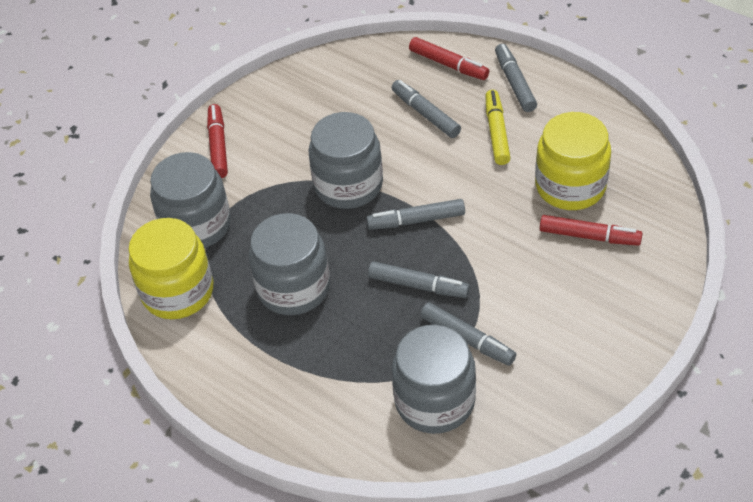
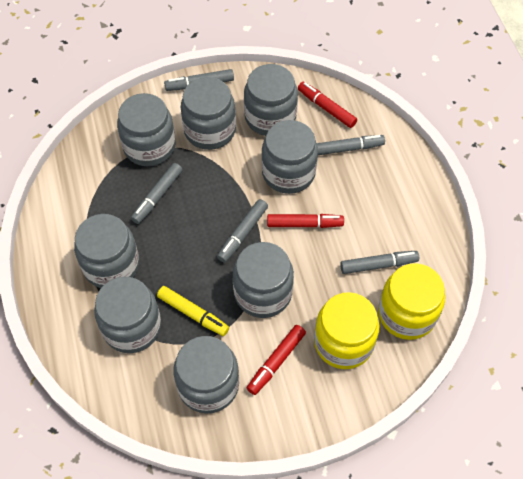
grey jar: [150,152,231,248] [249,213,330,315] [308,112,383,209] [392,325,476,434] = 4 -> [74,214,139,288] [94,277,161,353] [117,93,176,166] [173,336,239,414] [181,77,236,150] [233,242,294,318] [244,64,298,136] [262,120,318,194] = 8

